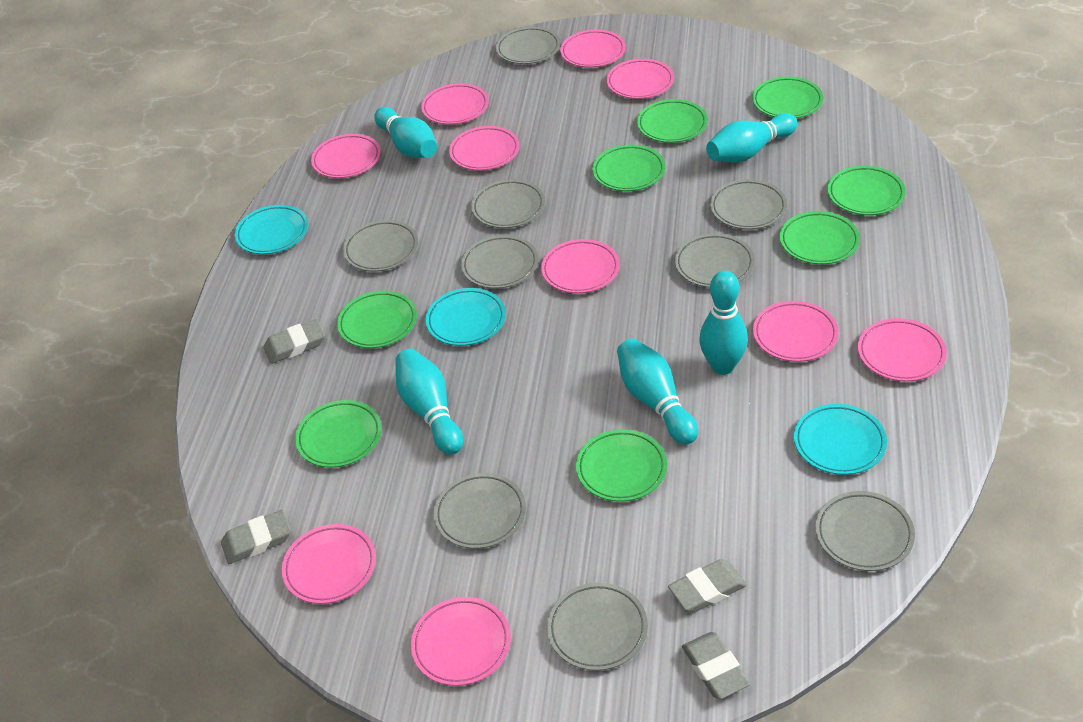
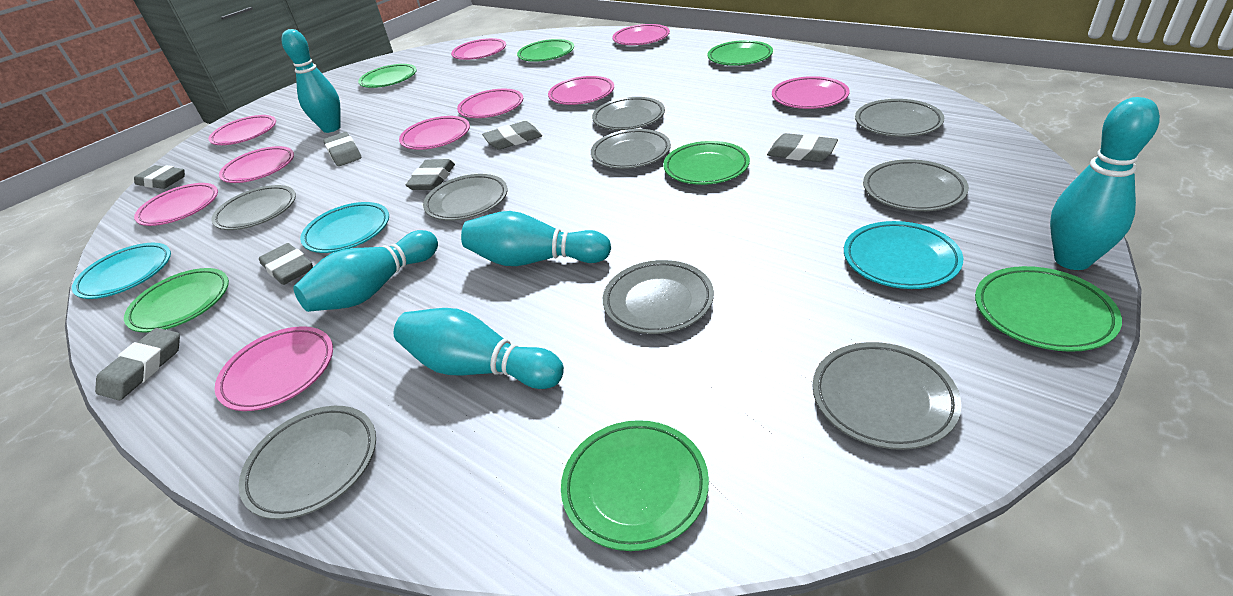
green plate: [295,400,382,468] [337,291,417,348] [576,429,667,502] [592,145,666,191] [637,99,708,143] [752,77,823,118] [780,211,860,264] [828,166,906,215] = 8 -> [124,268,229,333] [358,64,417,88] [517,39,574,62] [561,420,709,551] [663,141,750,185] [707,40,773,66] [975,266,1122,352] = 7
grey eraser: [221,510,291,564] [264,319,325,364] [668,559,747,613] [682,632,750,699] = 4 -> [95,328,180,401] [134,165,185,189] [259,243,313,285] [323,132,361,166] [406,159,455,190] [482,121,542,150] [767,133,838,162] = 7

